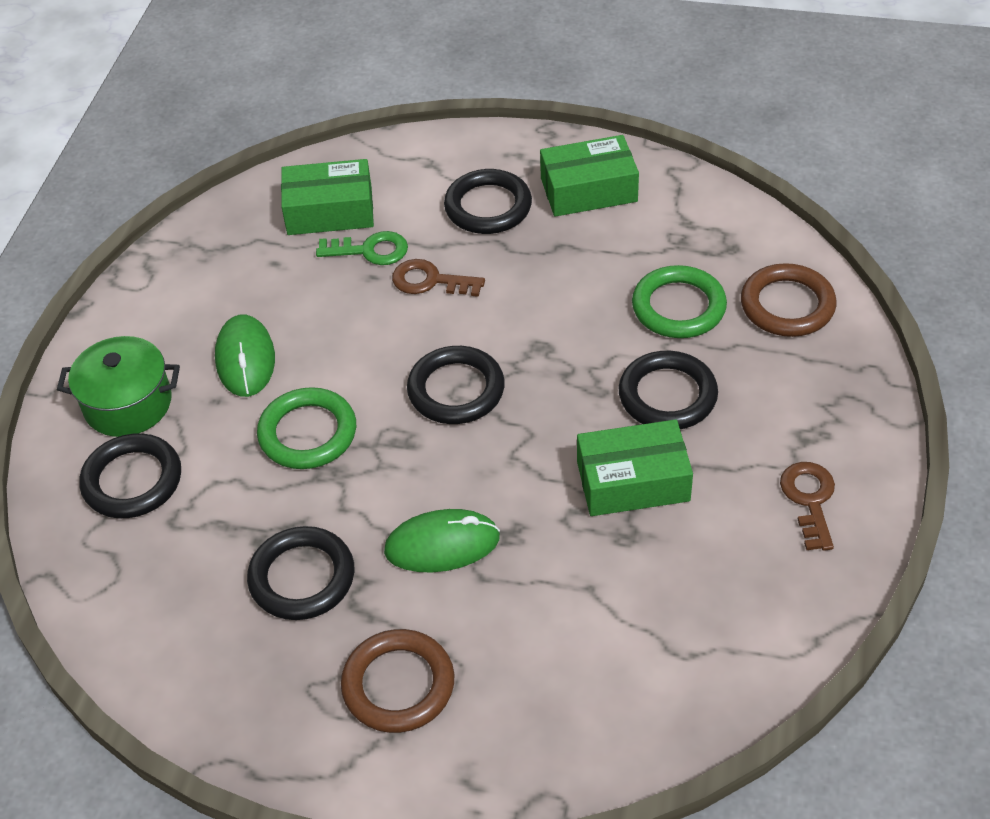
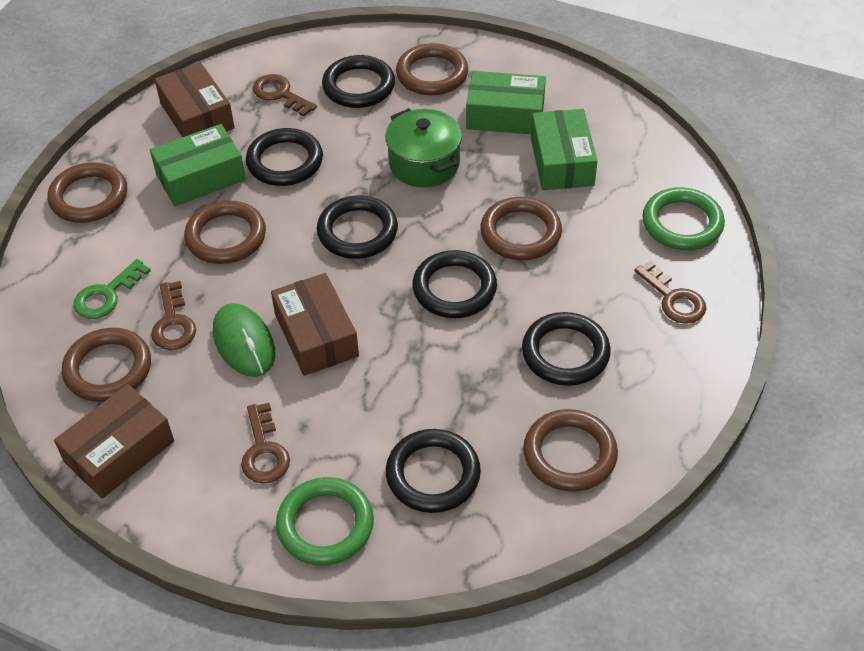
black ring: [79,433,181,518] [247,526,354,620] [407,346,505,424] [444,169,532,234] [619,351,718,429] = 5 -> [246,128,323,186] [317,196,398,259] [322,55,395,108] [386,429,481,513] [412,250,497,318] [522,312,611,386] = 6
brown box: none = 0 -> [54,384,174,498] [154,62,235,137] [271,273,359,376] = 3
brown key: [392,259,485,297] [780,462,835,551] = 2 -> [151,281,196,350] [241,403,290,483] [252,74,317,117] [634,261,706,324] = 4
brown ring: [341,629,454,733] [741,263,837,337] = 2 -> [47,162,127,223] [62,328,151,402] [184,201,266,264] [396,43,468,95] [480,197,562,260] [523,409,618,492] = 6
green mouse: [215,315,275,397] [384,509,500,572] = 2 -> [213,303,275,377] = 1

